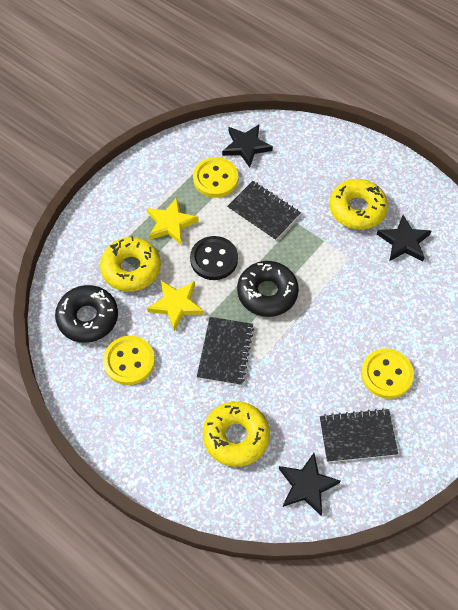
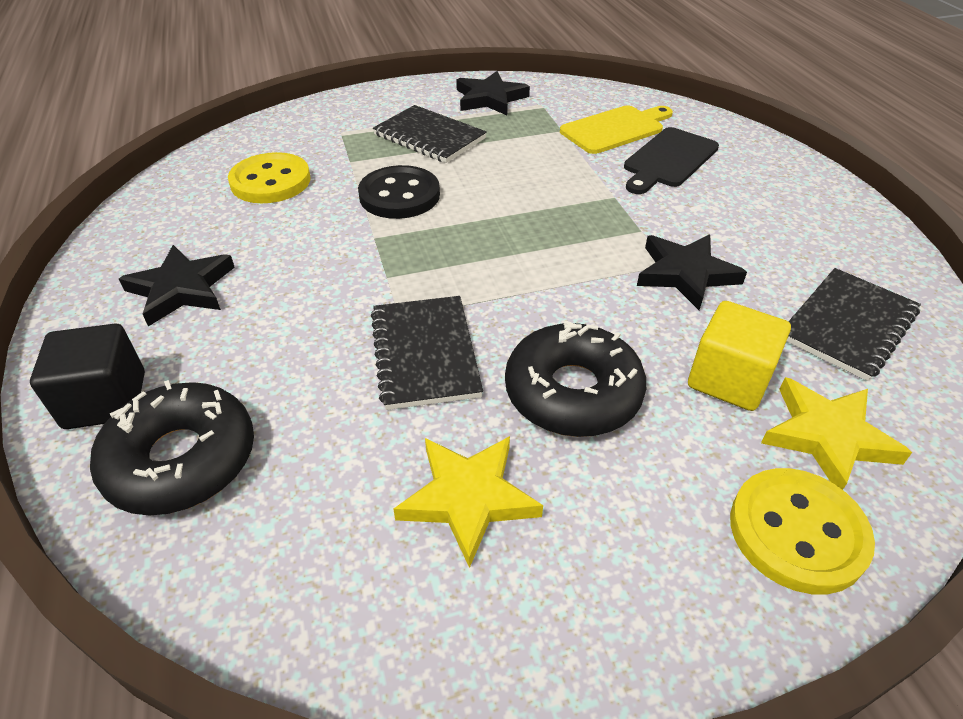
black cube: none = 0 -> [30,324,145,429] = 1
black cutting board: none = 0 -> [624,127,719,194] = 1
yellow button: [103,336,155,385] [193,157,238,198] [361,348,414,399] = 3 -> [228,152,311,203] [730,468,875,594] = 2
yellow cube: none = 0 -> [688,301,791,411] = 1
yellow cutting board: none = 0 -> [560,105,673,154] = 1
yellow donut: [100,236,161,292] [203,401,270,467] [329,179,388,230] = 3 -> none = 0

